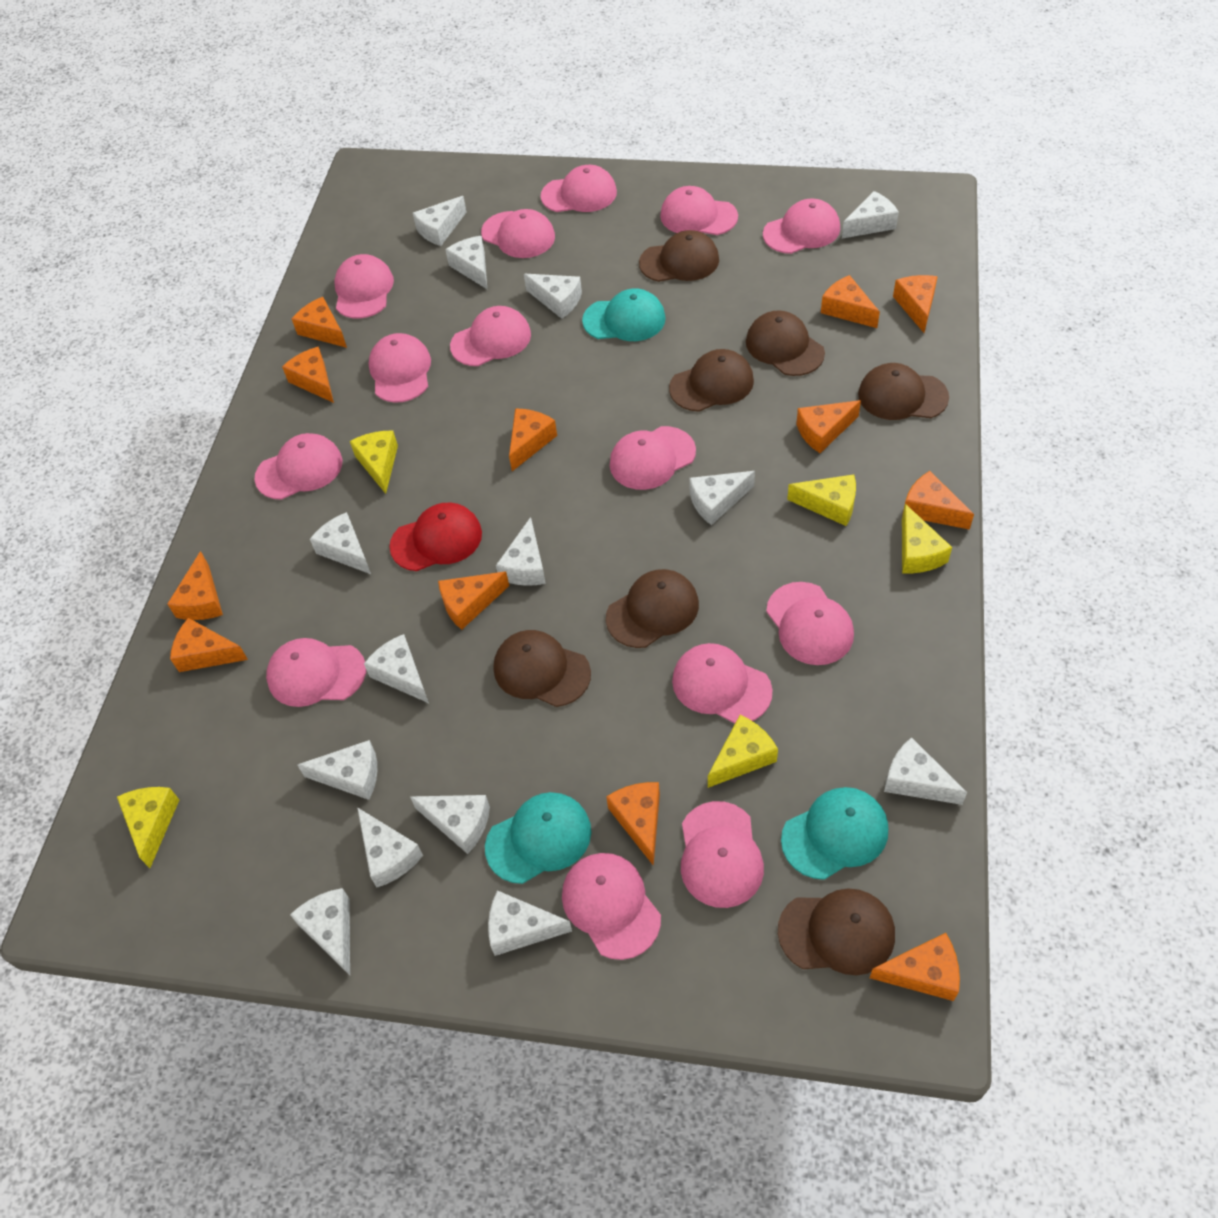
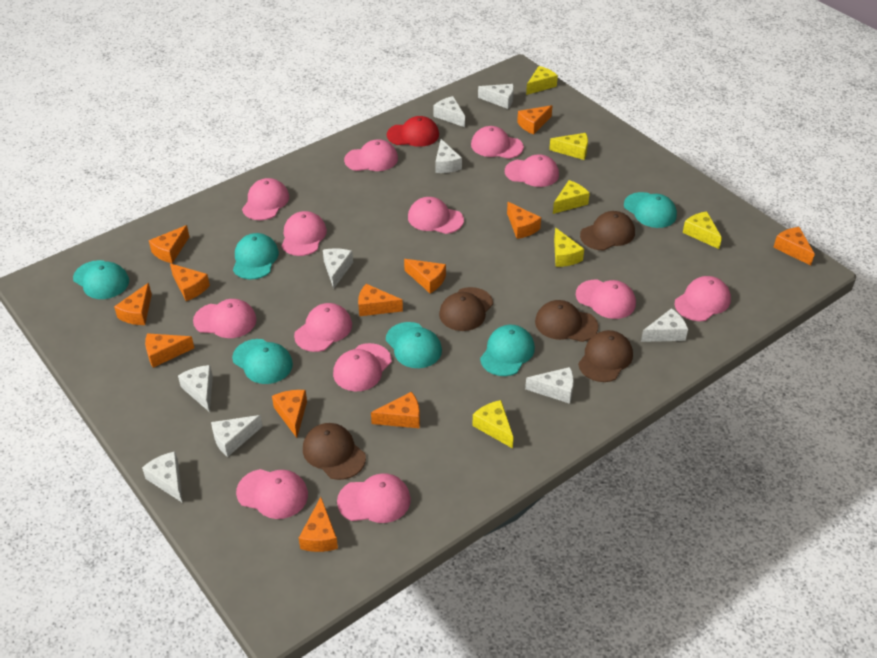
brown cap: [494,630,591,707] [606,569,699,648] [639,230,719,282] [669,349,754,412] [746,310,825,376] [778,888,895,975] [858,363,949,420] = 7 -> [303,423,366,480] [439,287,493,331] [535,300,598,342] [578,330,633,382] [580,211,635,250] = 5
pink cap: [254,433,342,500] [266,638,366,707] [334,254,394,319] [369,333,431,403] [450,306,531,366] [481,209,555,258] [541,165,617,212] [562,853,661,960] [610,426,696,490] [660,186,738,235] [672,643,773,724] [681,801,764,908] [763,198,840,254] [766,582,854,665] = 14 -> [193,299,257,338] [236,469,308,519] [242,178,289,220] [282,211,327,256] [294,303,352,352] [333,343,391,391] [337,473,411,523] [344,139,398,171] [408,197,464,234] [471,126,524,159] [505,154,559,187] [576,280,636,319] [675,276,731,321] = 13
turquoise cap: [485,792,591,884] [582,288,666,341] [781,787,888,880] = 3 -> [73,260,129,299] [232,339,293,384] [233,233,279,280] [386,322,442,368] [480,325,535,376] [624,192,677,228] = 6
white cheese: [290,888,350,975] [298,740,377,800] [310,512,371,574] [357,807,423,887] [364,634,429,703] [410,795,490,854] [413,196,466,246] [445,236,487,289] [488,890,572,956] [496,517,546,586] [524,274,582,319] [689,471,755,525] [842,191,899,239] [884,737,967,805] = 14 -> [142,451,182,502] [178,365,213,412] [211,415,263,457] [323,248,353,289] [434,96,465,127] [436,139,462,173] [478,84,514,109] [525,367,574,404] [641,308,688,342] = 9
yellow cheese: [117,787,179,868] [350,431,398,494] [708,715,778,788] [787,474,856,526] [902,504,952,573] = 5 -> [472,400,514,449] [526,66,558,95] [549,133,588,160] [553,180,590,214] [554,228,584,267] [683,211,722,249] = 6

